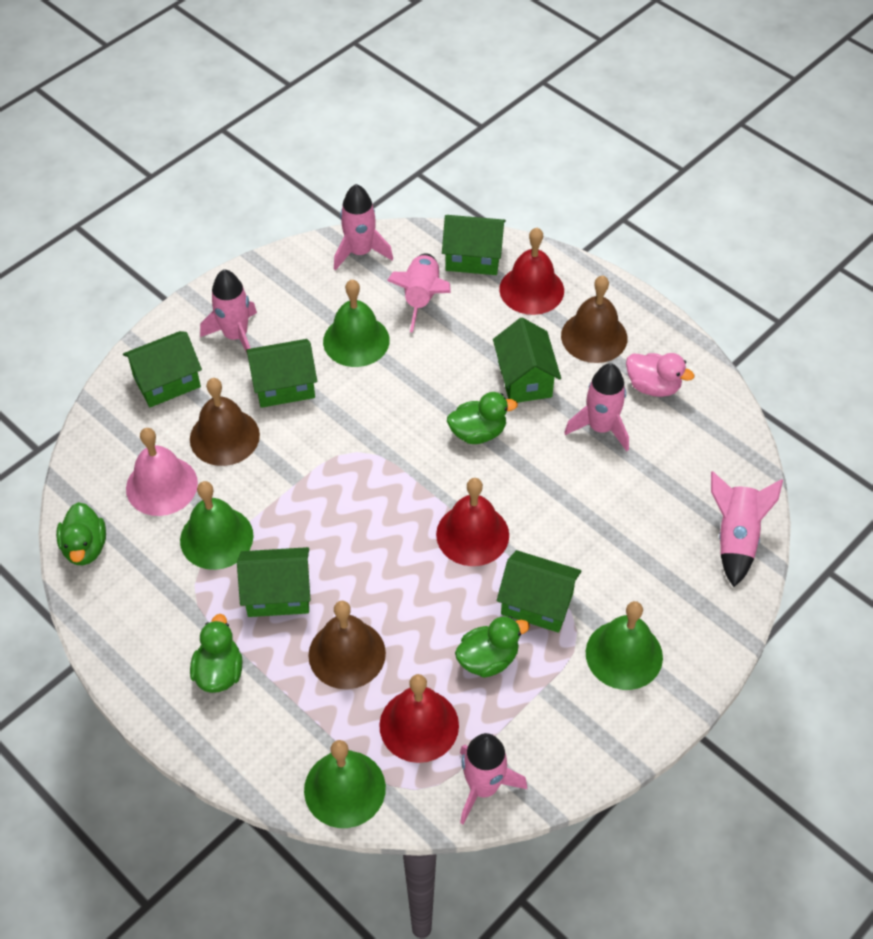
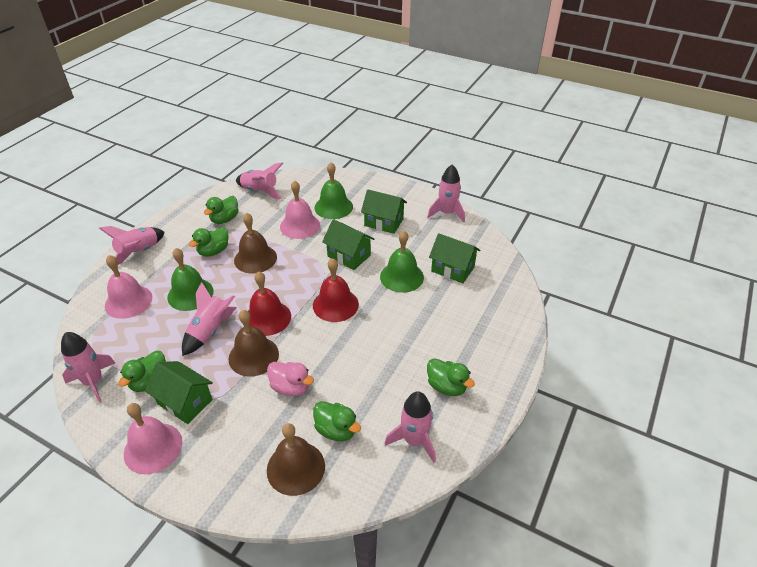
green bell: [180,481,254,570] [304,740,386,828] [323,280,390,367] [586,601,663,690] = 4 -> [167,248,214,311] [314,162,353,219] [380,231,424,293] = 3
green duck: [56,502,106,565] [190,614,242,693] [447,392,518,444] [455,616,530,678] = 4 -> [118,351,166,392] [189,227,229,257] [204,196,239,224] [313,401,361,441] [427,358,475,396] = 5
green house: [123,331,202,407] [237,547,311,617] [246,339,317,408] [442,215,506,275] [493,318,561,403] [497,550,582,633] = 6 -> [145,361,213,424] [322,219,374,270] [361,189,407,234] [429,233,480,283] = 4
pink bell: [126,428,198,516] = 1 -> [105,255,152,319] [124,403,183,474] [280,180,320,239] = 3
red bell: [379,674,459,763] [436,478,509,566] [499,228,564,315] = 3 -> [248,271,291,336] [313,258,359,322] = 2

